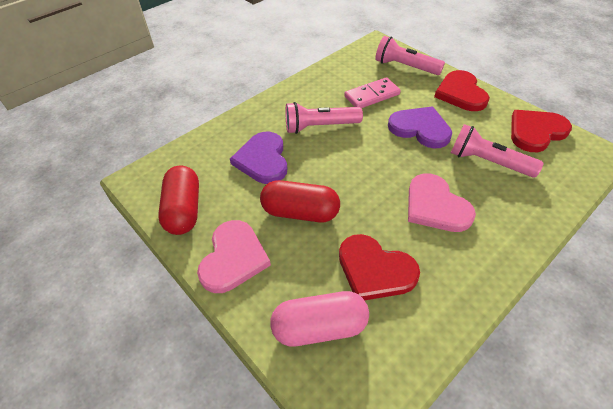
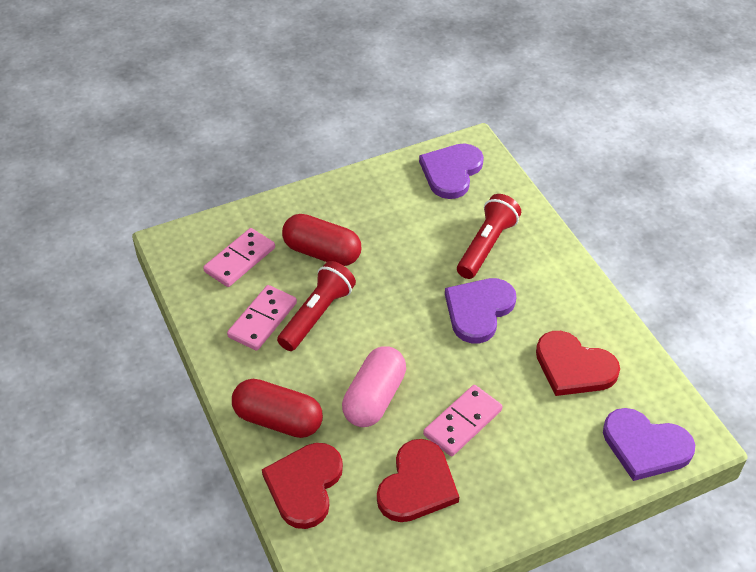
pink domino: [344,77,401,108] = 1 -> [203,228,275,287] [227,285,297,351] [423,385,503,456] = 3
pink flashlight: [285,102,363,134] [375,36,445,75] [451,124,544,178] = 3 -> none = 0
pink heart: [197,220,271,293] [408,173,476,232] = 2 -> none = 0
purple heart: [230,132,287,184] [388,106,452,148] = 2 -> [419,143,484,199] [445,278,516,343] [603,408,695,481] = 3
red flashlight: none = 0 -> [277,261,356,351] [457,194,521,279] = 2

